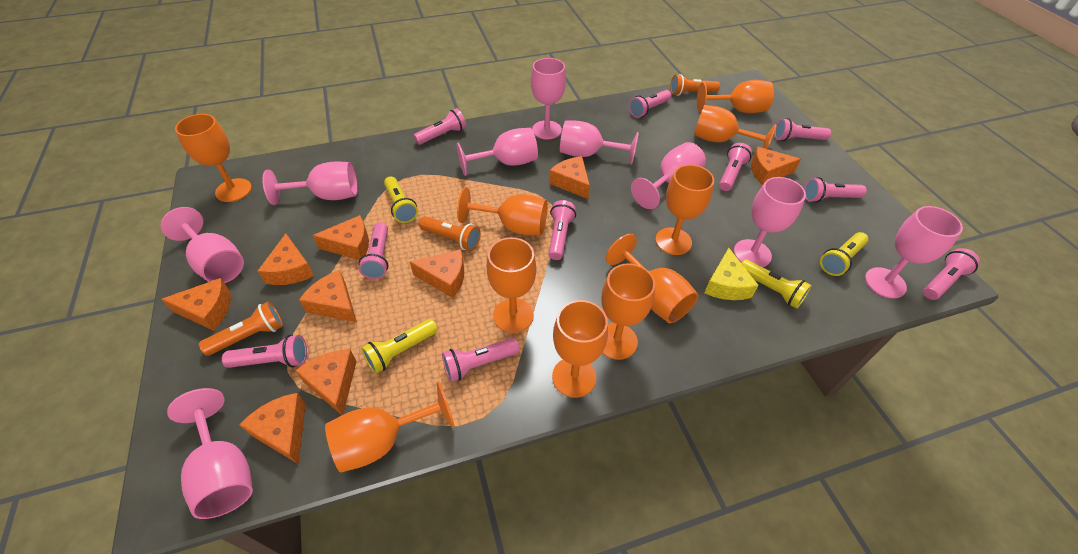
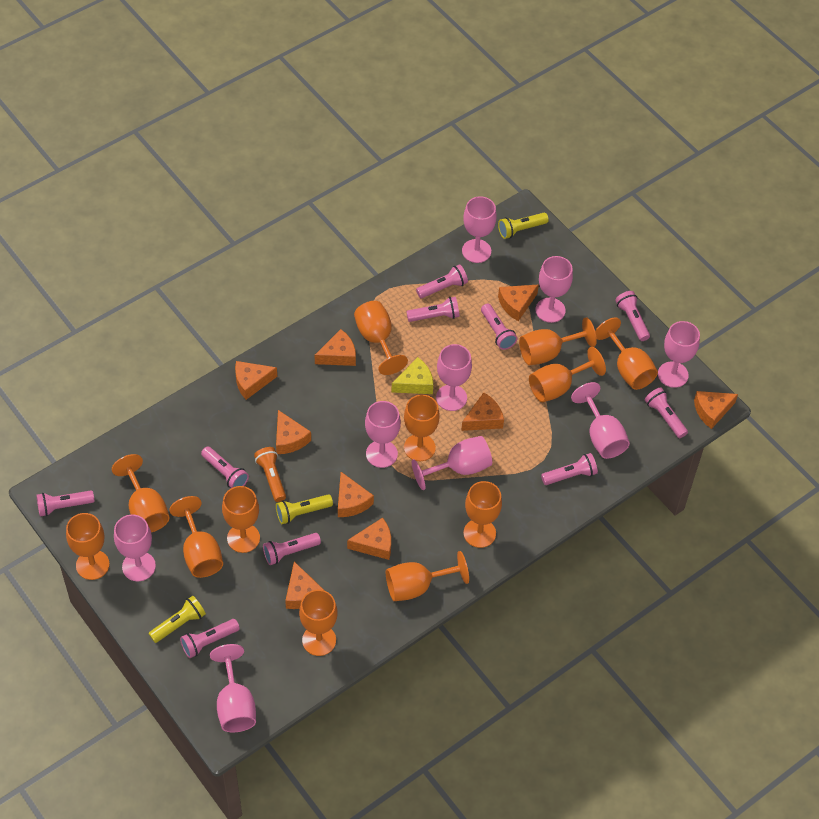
orange flashlight: [199,301,283,356] [419,216,481,251] [670,74,720,96] = 3 -> [254,447,286,502] = 1
orange goblet: [175,114,252,202] [325,381,455,473] [457,187,548,236] [486,237,536,333] [552,300,608,398] [602,263,655,360] [606,234,698,323] [655,164,714,255] [694,105,777,149] [697,80,774,113] = 10 -> [66,513,110,580] [112,454,170,532] [169,496,223,578] [222,486,260,553] [299,590,338,656] [354,301,408,375] [386,551,469,601] [404,395,440,461] [463,481,502,548] [519,317,597,365] [529,347,606,402] [595,317,658,390] = 12
yellow flashlight: [361,319,438,374] [384,177,418,223] [741,259,812,309] [820,232,869,276] = 4 -> [149,596,206,643] [276,494,333,524] [498,213,549,239] = 3

